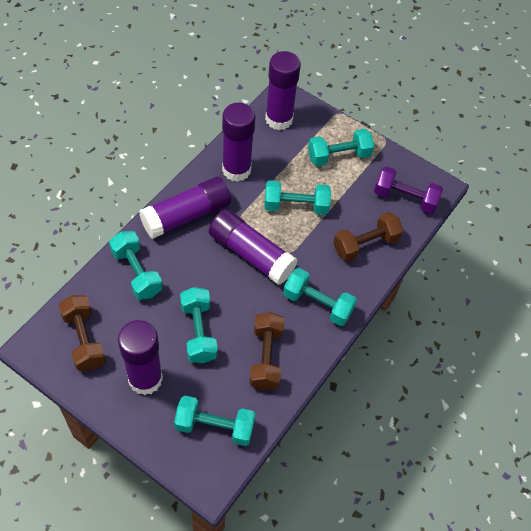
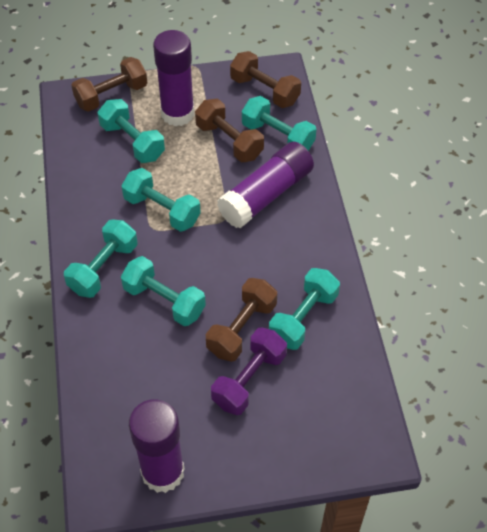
brown dumbbell: [58,295,106,371] [249,312,284,390] [333,212,403,262] = 3 -> [71,57,147,112] [195,99,264,162] [206,278,277,362] [230,51,301,108] = 4
purple glue stick: [118,320,163,395] [139,177,231,239] [209,209,298,285] [222,103,255,182] [265,51,301,130] = 5 -> [129,399,184,493] [153,30,194,126] [217,142,314,228] = 3

